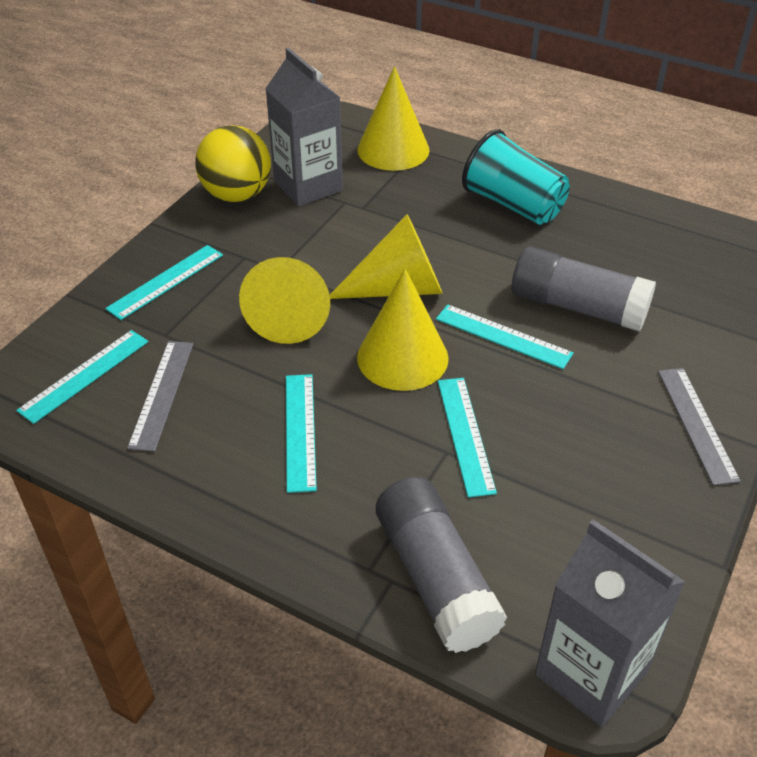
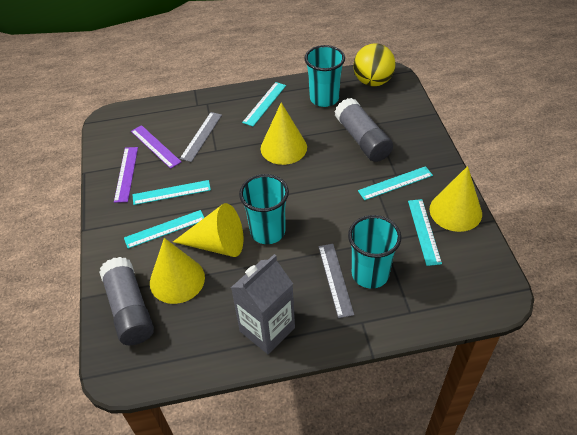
grey carton: [265,47,343,206] [535,520,685,727] = 2 -> [231,254,295,355] = 1
purple ruler: none = 0 -> [114,147,138,203] [131,125,181,169] = 2
turquoise cup: [462,129,570,225] = 1 -> [239,174,289,244] [304,45,345,107] [348,215,401,288] = 3

